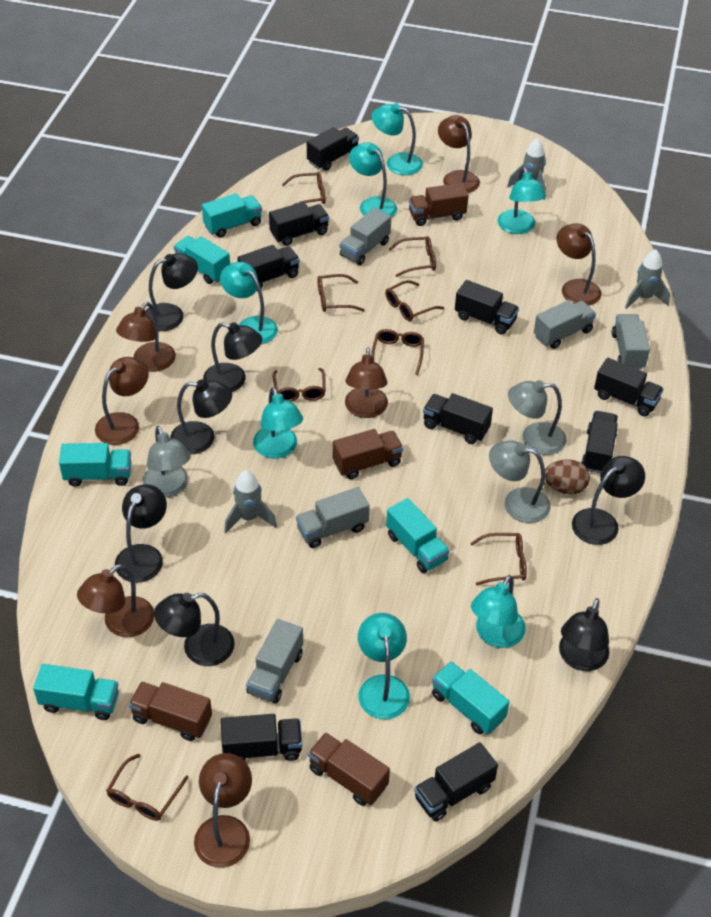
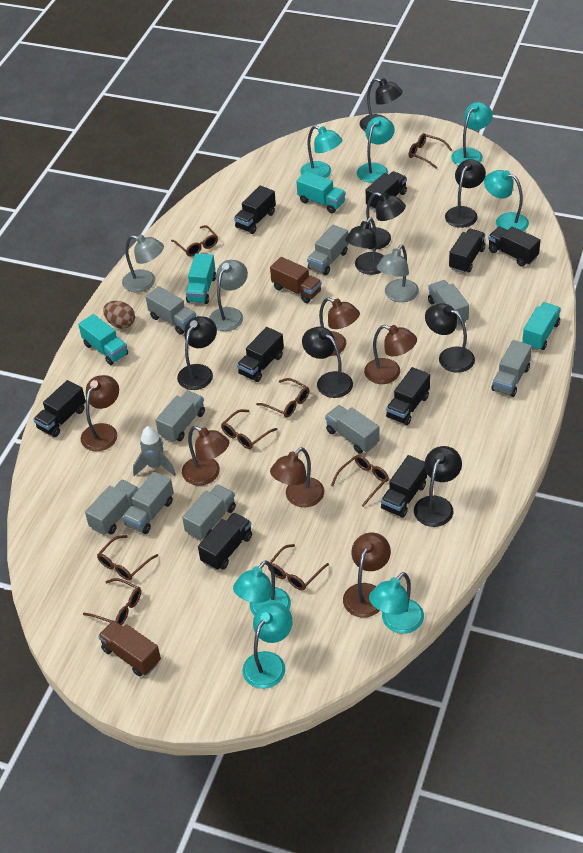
black lamp: [115,484,167,583] [145,253,198,331] [154,593,235,666] [170,379,232,454] [203,322,262,392] [559,598,609,671] [572,456,645,545] = 7 -> [177,316,217,390] [302,327,353,398] [345,218,384,275] [360,78,403,131] [366,192,406,249] [414,446,462,527] [425,303,475,373] [445,159,486,228] = 8
brown lamp: [77,564,154,637] [95,357,149,445] [116,302,176,372] [194,753,252,868] [345,348,388,418] [438,115,480,193] [557,223,602,306] = 7 -> [81,375,119,451] [182,426,229,486] [270,447,324,507] [319,298,360,356] [343,532,391,618] [364,325,417,384] = 6
brown truck: [129,682,212,741] [308,732,390,806] [333,429,403,479] [409,183,469,226] = 4 -> [98,620,161,676] [270,257,322,303] = 2
grey rocket: [224,470,277,533] [507,138,546,200] [625,249,670,309] = 3 -> [133,426,176,476] = 1
grey truck: [246,619,303,703] [296,487,370,548] [340,208,391,265] [534,300,596,349] [612,314,650,370] = 5 -> [85,480,139,535] [122,471,174,534] [146,286,196,335] [156,391,205,442] [182,484,236,541] [307,225,349,275] [325,405,380,454] [428,280,469,325] [492,340,532,397] = 9
turquoise truck: [33,664,119,720] [59,443,131,487] [173,236,230,284] [202,193,262,238] [386,498,449,573] [432,661,510,734] = 6 -> [78,314,128,365] [186,253,216,304] [297,171,346,213] [522,302,561,351] = 4

